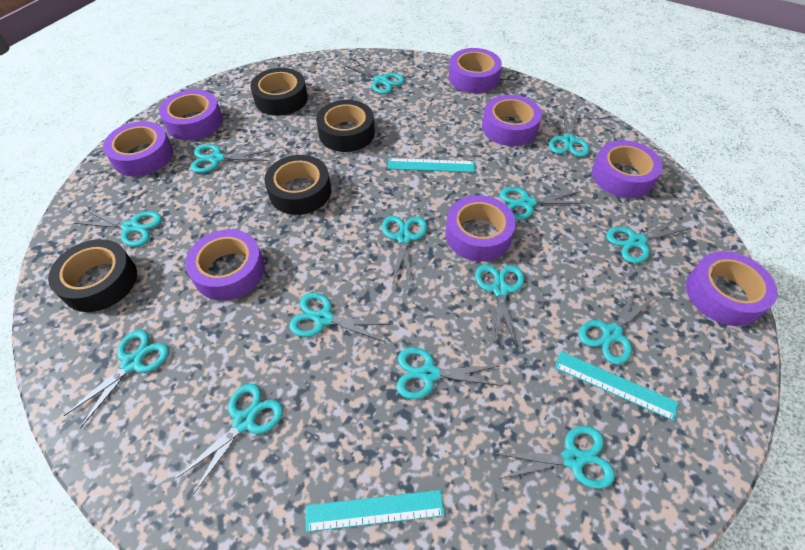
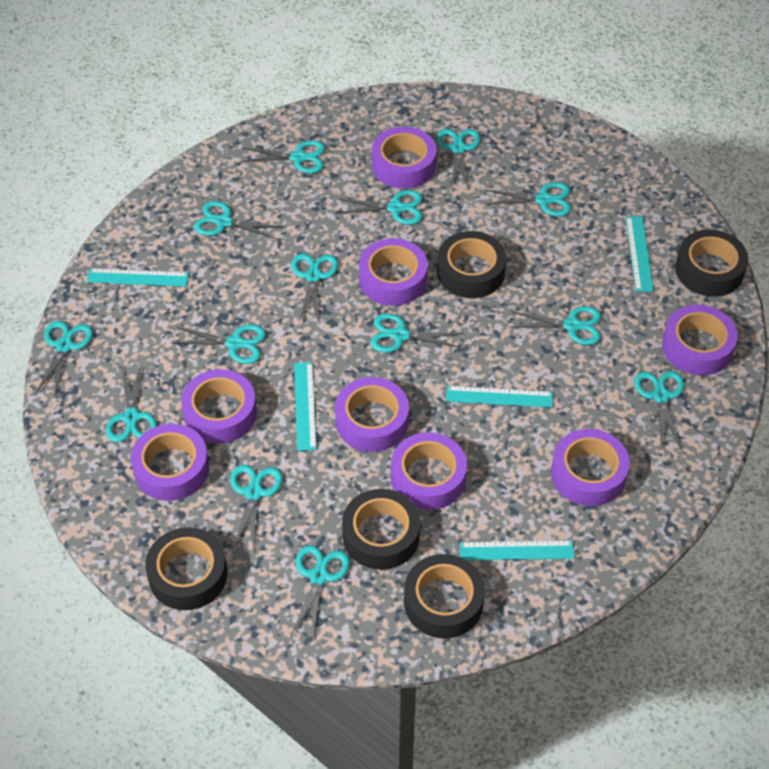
black tape: [48,239,137,312] [250,68,308,116] [264,155,331,215] [316,100,375,152] = 4 -> [145,527,227,610] [342,489,420,570] [404,554,485,638] [437,231,506,298] [675,230,748,297] = 5
turquoise ruler: [306,490,445,532] [388,158,475,173] [554,351,678,421] = 3 -> [87,268,189,287] [294,362,316,451] [446,386,553,408] [459,540,575,560] [626,216,654,292] = 5

